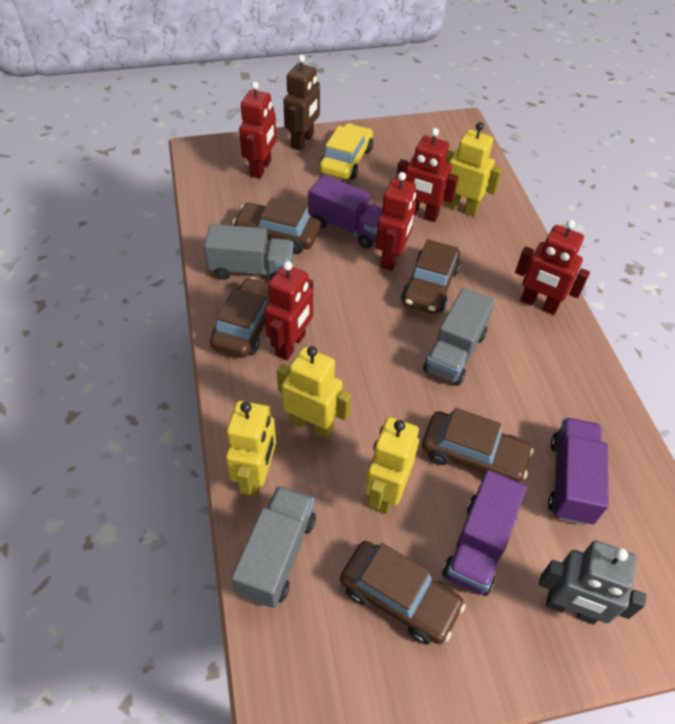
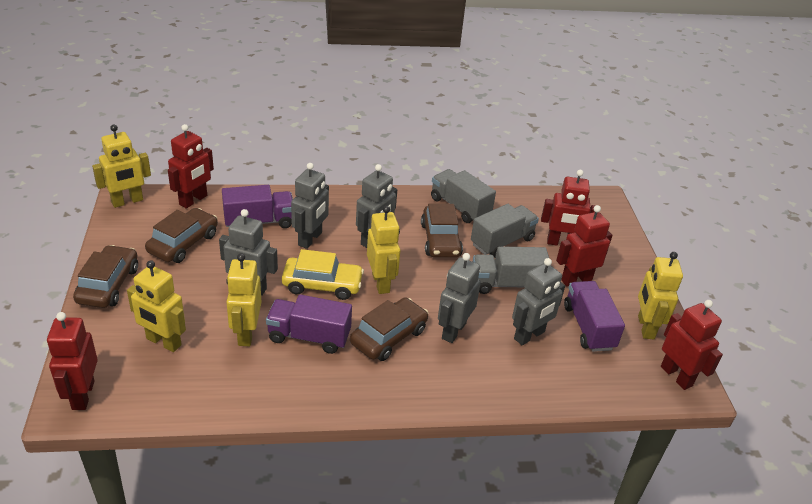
brown car: [210,277,270,358] [233,198,321,254] [340,541,466,645] [401,239,461,314] [422,408,534,483] = 5 -> [73,245,138,308] [145,208,218,263] [350,297,428,361] [421,203,463,258] = 4
brown robot: [283,55,320,151] = 1 -> none = 0
grey robot: [539,540,646,625] = 1 -> [219,209,278,296] [291,163,329,249] [356,164,397,248] [438,253,481,343] [512,258,565,345] = 5
yellow robot: [225,401,276,497] [277,346,352,439] [365,417,419,514] [445,122,502,216] = 4 -> [92,124,151,208] [127,260,186,352] [226,253,261,346] [367,206,400,294] [638,252,683,339] = 5

